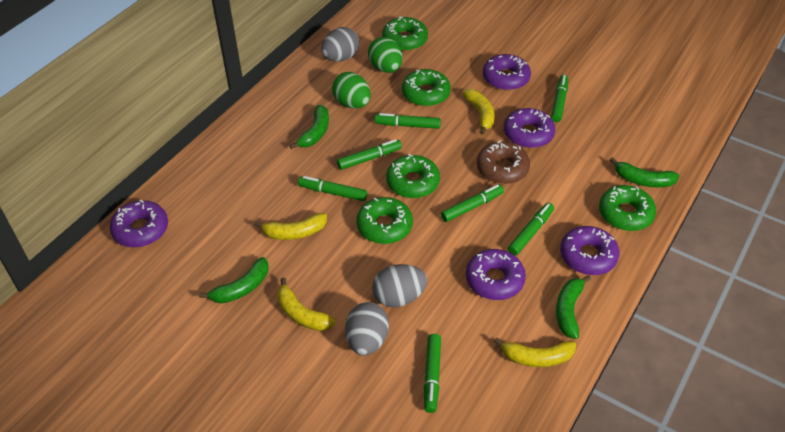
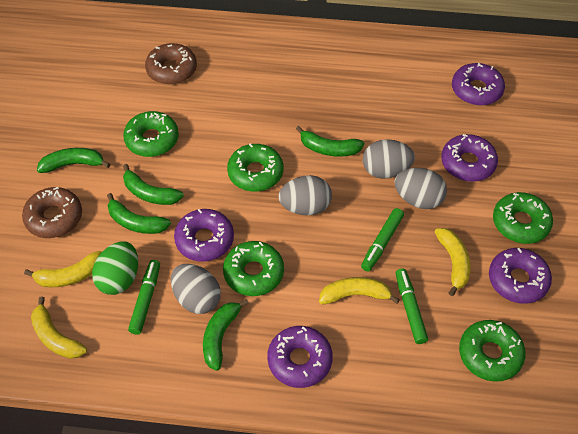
brown donut: [477,141,530,184] = 1 -> [22,187,82,238] [145,43,197,85] = 2
green banana: [199,257,268,303] [290,105,329,149] [556,275,591,339] [610,157,679,187] = 4 -> [37,148,110,173] [107,193,171,234] [123,164,184,205] [203,299,249,371] [296,126,364,156] = 5
green egg: [332,72,371,109] [368,37,403,73] = 2 -> [92,241,138,295] = 1
green marker: [298,176,367,201] [337,139,402,170] [375,113,441,129] [424,334,441,413] [441,184,504,222] [508,203,554,255] [551,75,568,122] = 7 -> [128,260,160,335] [361,208,404,272] [396,269,428,344] = 3
grey egg: [321,27,359,61] [345,302,389,356] [372,264,427,307] = 3 -> [171,264,221,314] [279,175,332,215] [363,139,415,179] [394,168,447,209] = 4

